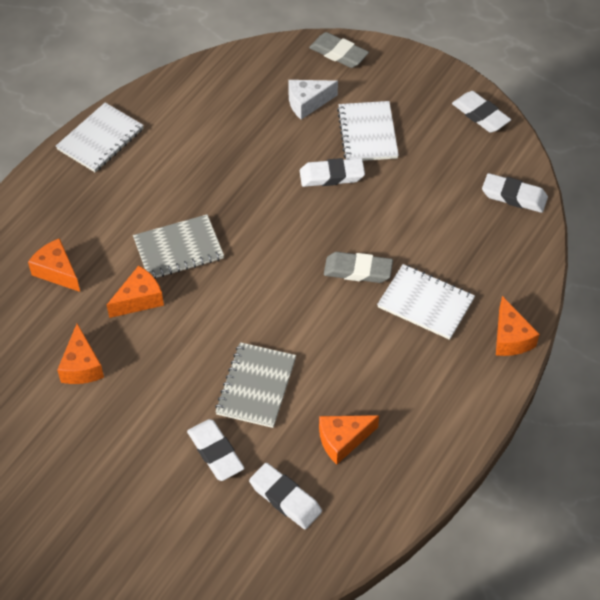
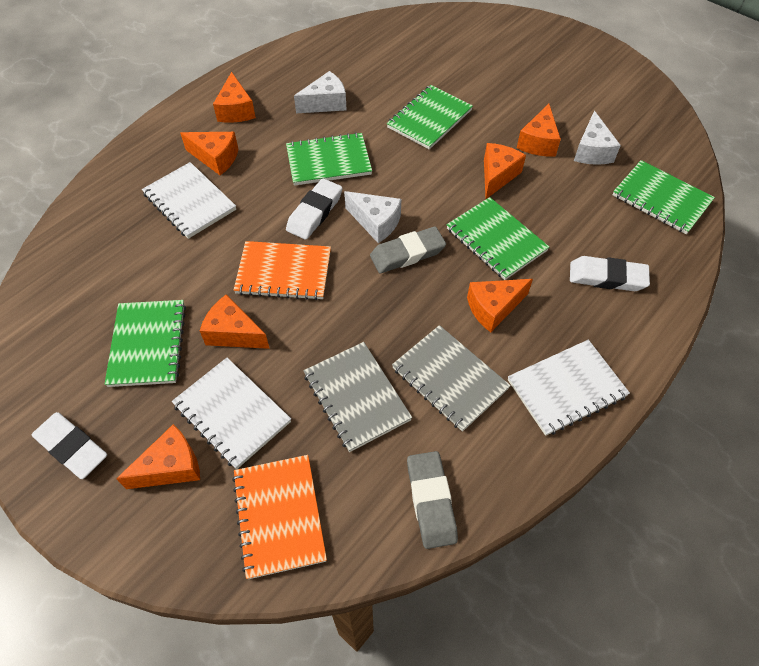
green notebook: none = 0 -> [105,300,186,387] [286,132,372,186] [387,85,473,150] [446,197,549,280] [613,160,715,234] = 5
orange cheese: [28,238,80,292] [57,324,104,384] [107,265,164,318] [319,415,379,465] [496,296,540,356] = 5 -> [116,424,200,489] [180,132,238,175] [200,294,270,349] [213,72,256,123] [467,279,533,332] [484,143,526,199] [517,104,561,156] = 7
orange notebook: none = 0 -> [232,455,327,579] [234,241,331,300] = 2
white cheese: [288,80,338,120] = 1 -> [294,71,347,113] [344,191,401,243] [574,111,621,165] = 3
white eraser: [187,419,244,481] [249,463,322,529] [300,158,365,187] [452,91,511,133] [482,173,548,213] = 5 -> [32,412,107,479] [286,179,342,240] [570,256,650,291] = 3

